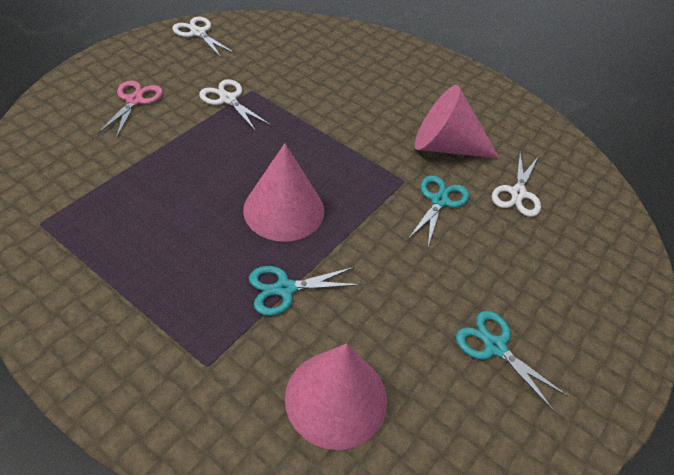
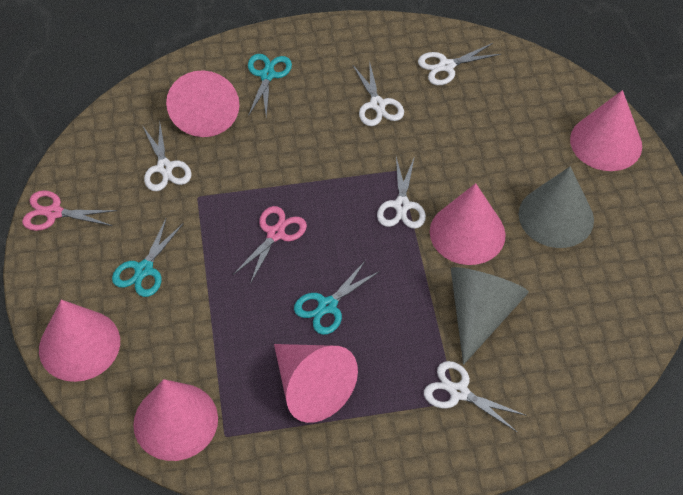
grey cone: none = 0 -> [451,267,529,365] [519,166,594,248] = 2
pink cone: [243,143,324,242] [285,343,387,450] [415,85,499,158] = 3 -> [39,300,120,382] [133,379,218,461] [166,70,239,137] [274,344,358,423] [430,183,506,265] [570,90,642,171] = 6
pink scissors: [98,81,163,139] = 1 -> [22,191,117,231] [233,206,307,284] = 2
white scissors: [172,17,234,57] [199,79,271,131] [492,154,541,217] = 3 -> [142,123,192,191] [353,60,404,126] [377,156,426,229] [418,43,501,85] [424,361,527,432] = 5

